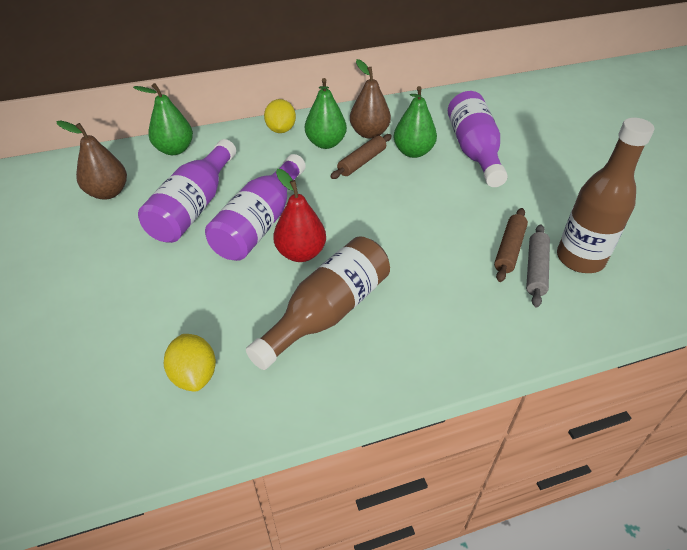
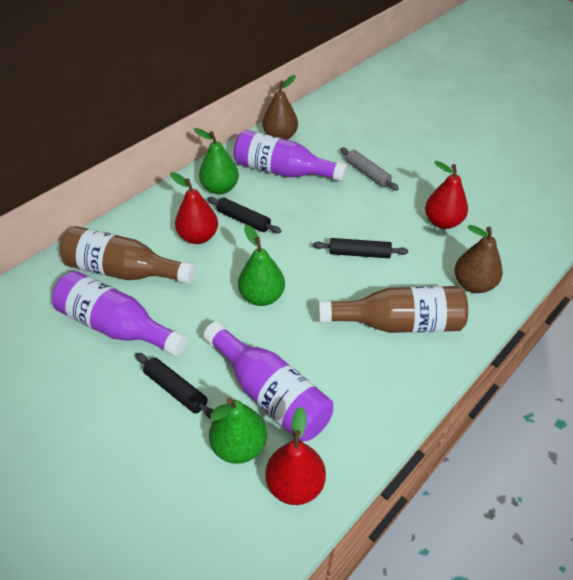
black rolling pin: none = 0 -> [135,353,213,419] [207,197,281,233] [313,238,408,258] = 3
brown rolling pin: [330,134,392,179] [494,208,528,282] = 2 -> none = 0
red pear: [273,169,326,262] = 1 -> [170,172,218,244] [265,407,326,505] [425,161,468,229] = 3
yellow lemon: [164,334,216,392] [264,99,296,133] = 2 -> none = 0

